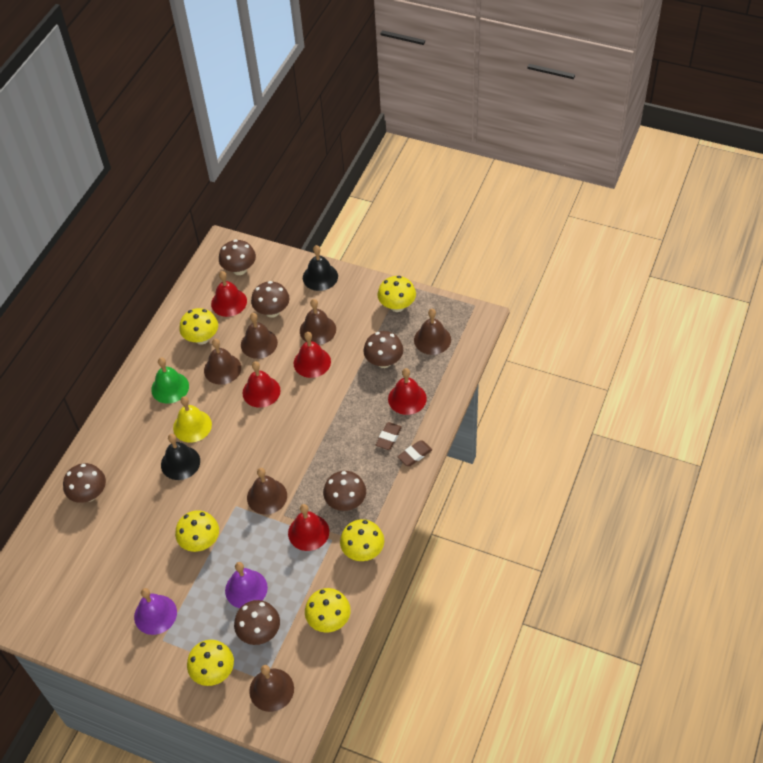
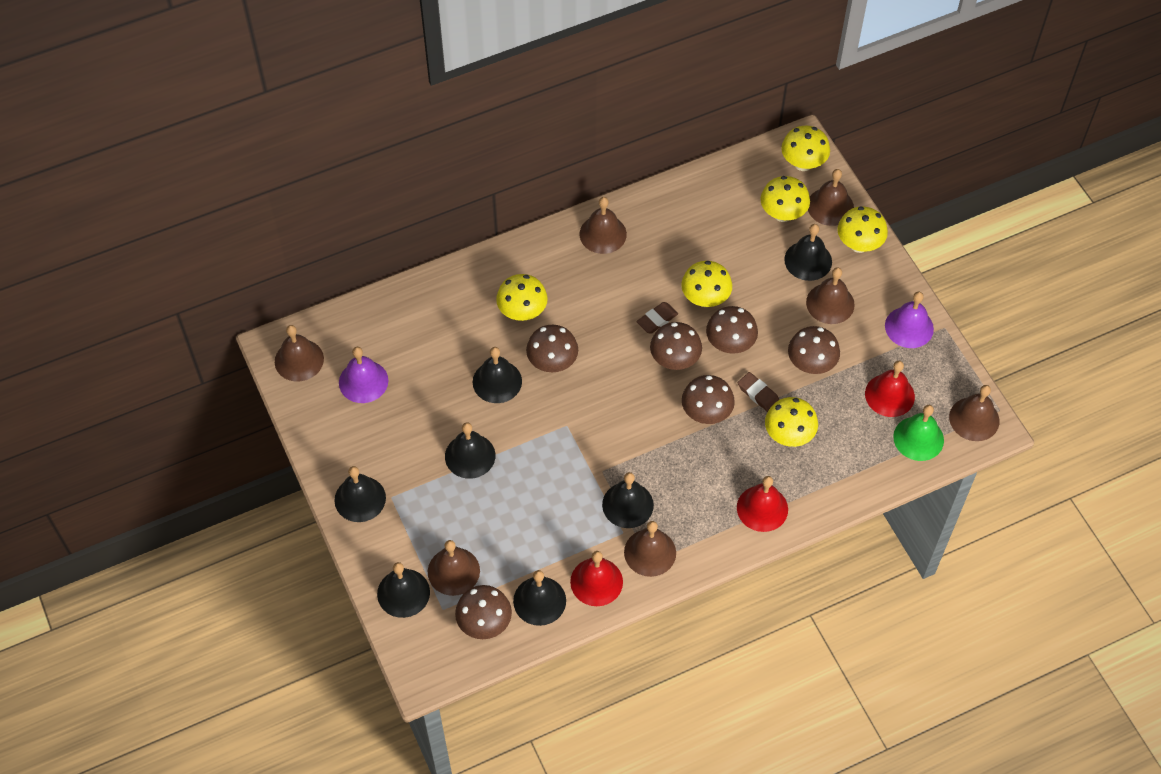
black bell: [161,434,200,480] [303,245,338,291] = 2 -> [334,466,386,522] [377,562,430,618] [445,422,495,479] [473,347,522,403] [513,570,566,626] [602,472,654,528] [784,224,832,281] = 7
brown bell: [204,339,241,385] [241,313,278,359] [247,468,287,515] [249,665,294,712] [300,299,336,345] [414,309,451,355] = 6 -> [275,325,324,382] [428,540,480,596] [580,197,627,254] [624,521,676,577] [806,267,855,324] [808,169,854,226] [949,385,999,441] = 7
red bell: [211,271,247,317] [242,361,281,408] [288,504,329,551] [294,332,331,378] [388,368,427,415] = 5 -> [570,551,623,606] [737,476,788,532] [865,361,915,417] = 3
yellow bell: [173,396,212,443] = 1 -> none = 0

